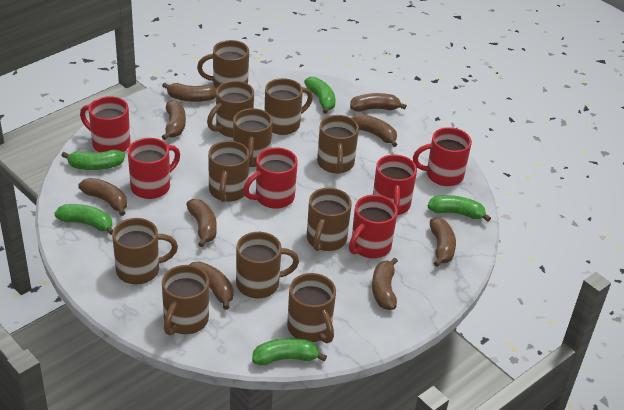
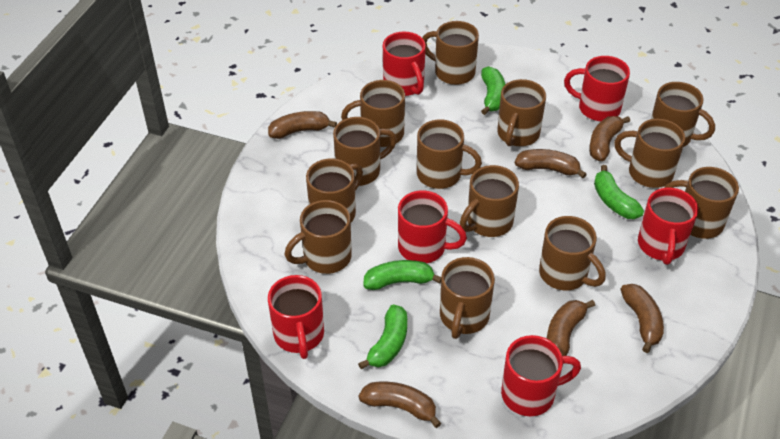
brown banana: [78,178,127,216] [162,83,217,102] [162,100,186,140] [186,199,217,247] [189,261,234,310] [350,93,407,112] [352,114,397,147] [372,257,398,310] [430,218,456,267] = 9 -> [268,111,337,139] [359,382,441,428] [515,149,587,178] [546,300,595,356] [589,116,630,161] [621,284,664,353] = 6
brown mug: [112,218,178,284] [162,265,209,335] [197,40,249,88] [207,81,254,138] [208,141,250,202] [233,108,273,167] [236,232,299,298] [264,78,313,135] [287,273,336,343] [307,188,352,251] [317,115,359,174] = 11 -> [284,200,352,274] [306,158,363,222] [333,117,397,186] [341,80,405,147] [417,119,482,189] [422,21,479,85] [440,257,495,339] [460,165,519,237] [497,79,546,146] [539,216,606,290] [614,119,686,188] [651,82,715,147] [664,167,739,239] = 13
green banana: [54,204,113,235] [61,149,125,170] [252,338,327,365] [304,77,335,114] [428,195,491,222] = 5 -> [358,304,407,369] [363,260,441,290] [481,66,506,115] [594,165,644,219] = 4

